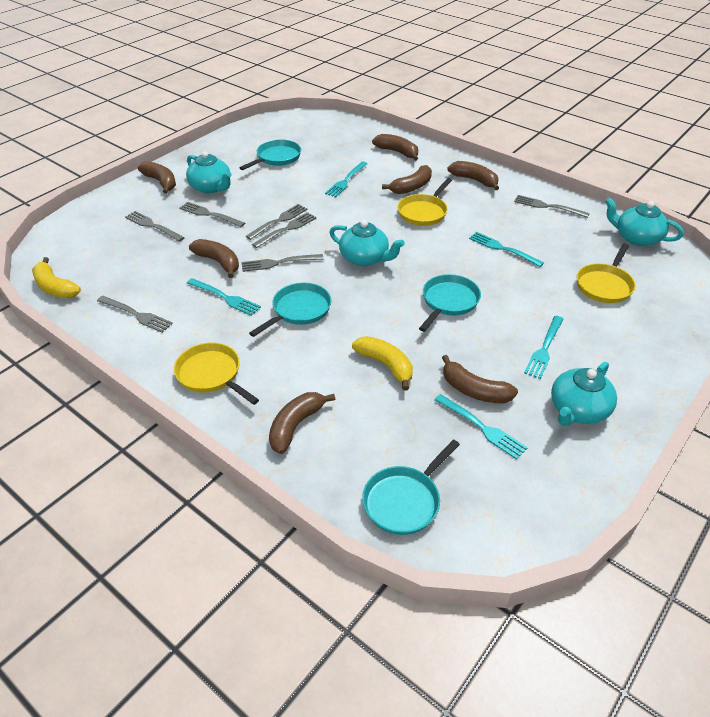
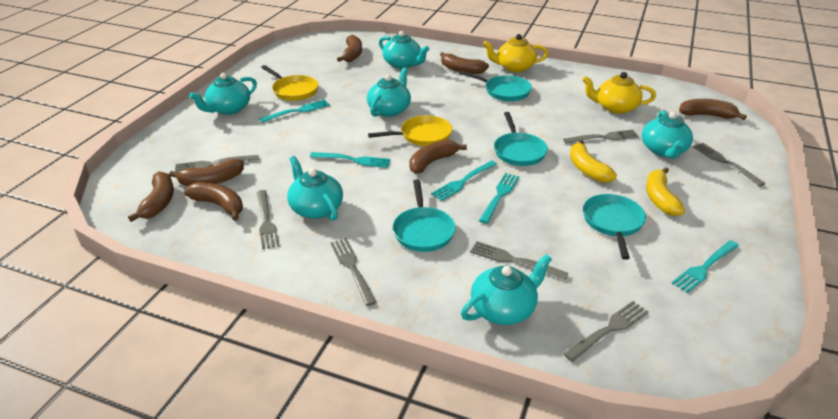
turquoise teapot: [186,151,231,193] [329,220,405,266] [551,362,617,426] [605,198,684,246] = 4 -> [189,73,257,115] [287,156,343,221] [367,67,411,117] [379,31,429,69] [461,254,552,325] [642,110,693,159] = 6
yellow pan: [174,343,259,405] [398,178,452,226] [576,243,635,303] = 3 -> [261,65,318,101] [368,115,452,146] = 2
yellow teapot: none = 0 -> [483,34,549,72] [582,72,656,114] = 2

